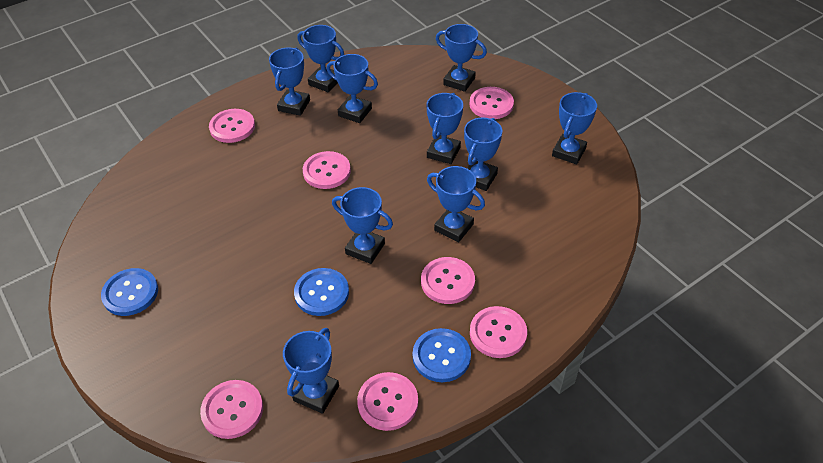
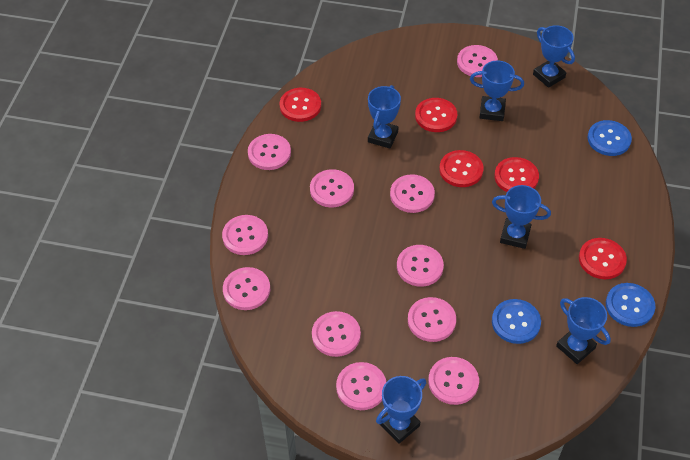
blue trophy: [269,48,310,116] [283,328,339,414] [297,25,344,92] [327,54,378,123] [332,187,393,264] [426,93,463,164] [427,166,485,242] [436,24,487,92] [464,118,502,191] [552,92,597,164] = 10 -> [368,85,401,148] [376,376,426,444] [470,60,524,121] [492,185,551,249] [533,25,575,88] [556,297,611,364] = 6
pink button: [200,380,263,439] [209,109,255,143] [303,151,351,189] [357,372,418,431] [421,257,475,304] [469,87,514,119] [470,306,527,358] = 7 -> [222,215,268,255] [223,267,270,310] [248,134,291,170] [310,169,354,208] [312,311,361,357] [336,362,386,410] [390,174,435,213] [397,245,444,287] [408,297,456,342] [428,357,479,405] [457,45,498,77] = 11
red button: none = 0 -> [280,88,321,122] [415,98,457,132] [439,150,483,187] [494,157,539,192] [579,238,627,279] = 5

